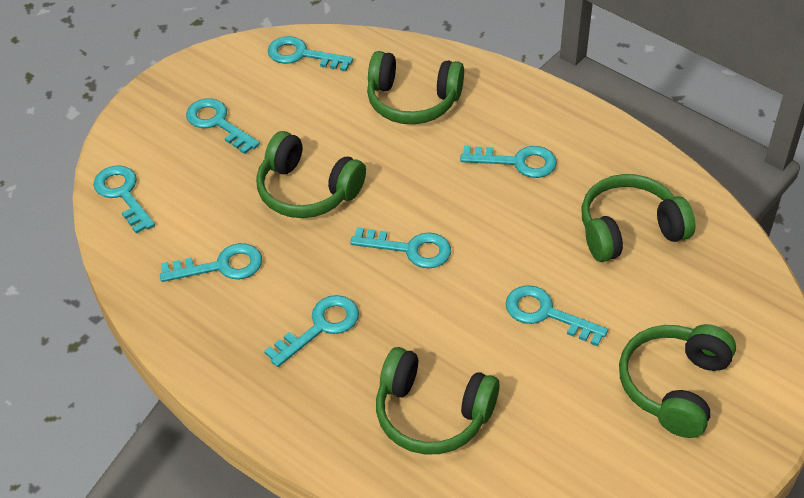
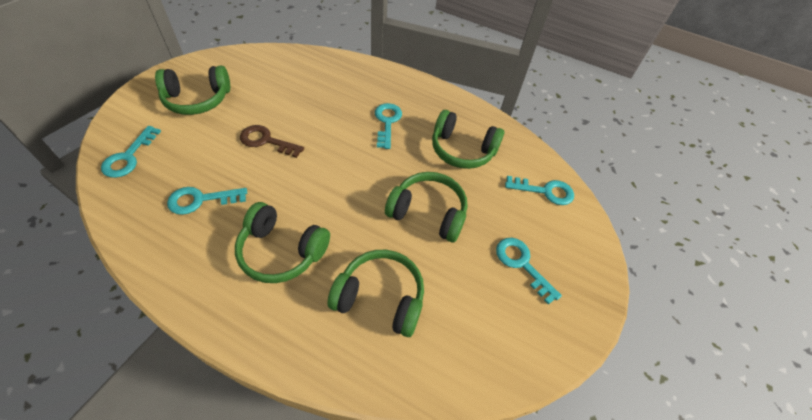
brown key: none = 0 -> [240,125,304,158] = 1
turquoise key: [93,165,155,234] [160,243,262,282] [186,99,260,154] [264,295,359,367] [268,36,353,71] [350,227,451,269] [460,146,557,178] [506,285,608,346] = 8 -> [101,126,161,178] [167,187,247,215] [375,103,402,149] [496,238,562,305] [505,176,574,205] = 5

